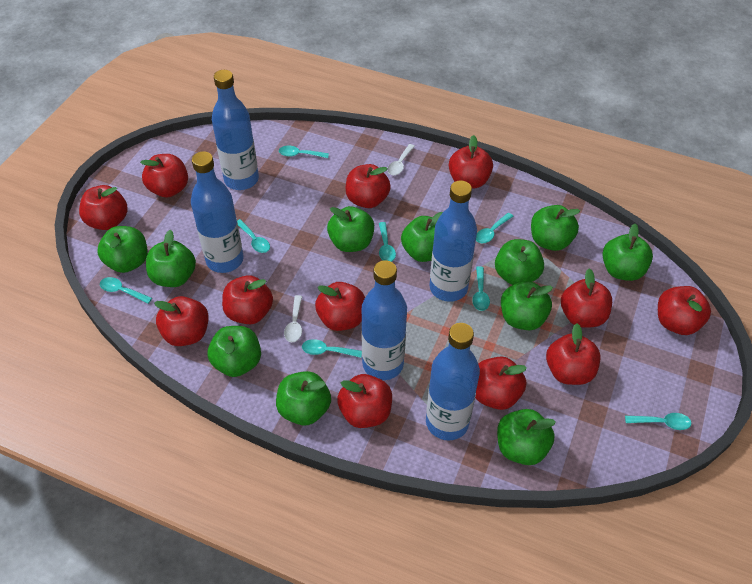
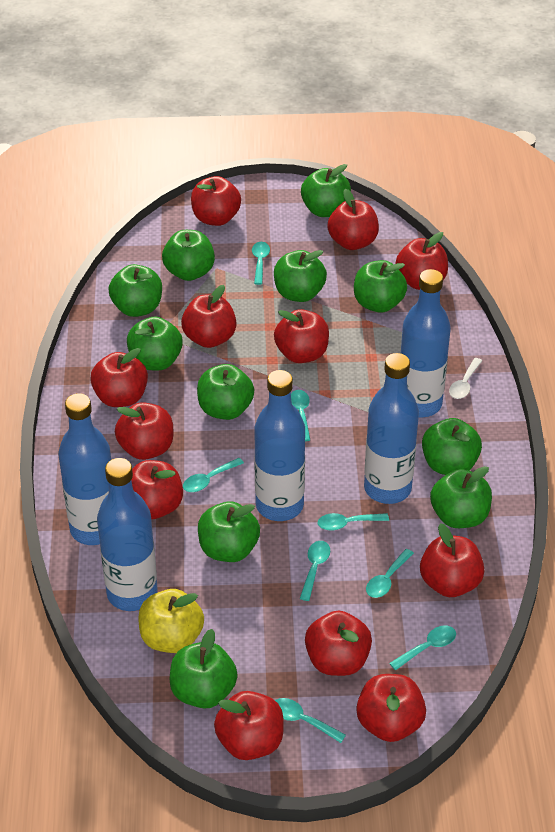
white spoon: [284,295,302,342] [387,144,415,175] = 2 -> [449,358,482,399] = 1
yellow apple: none = 0 -> [138,589,204,653] = 1

